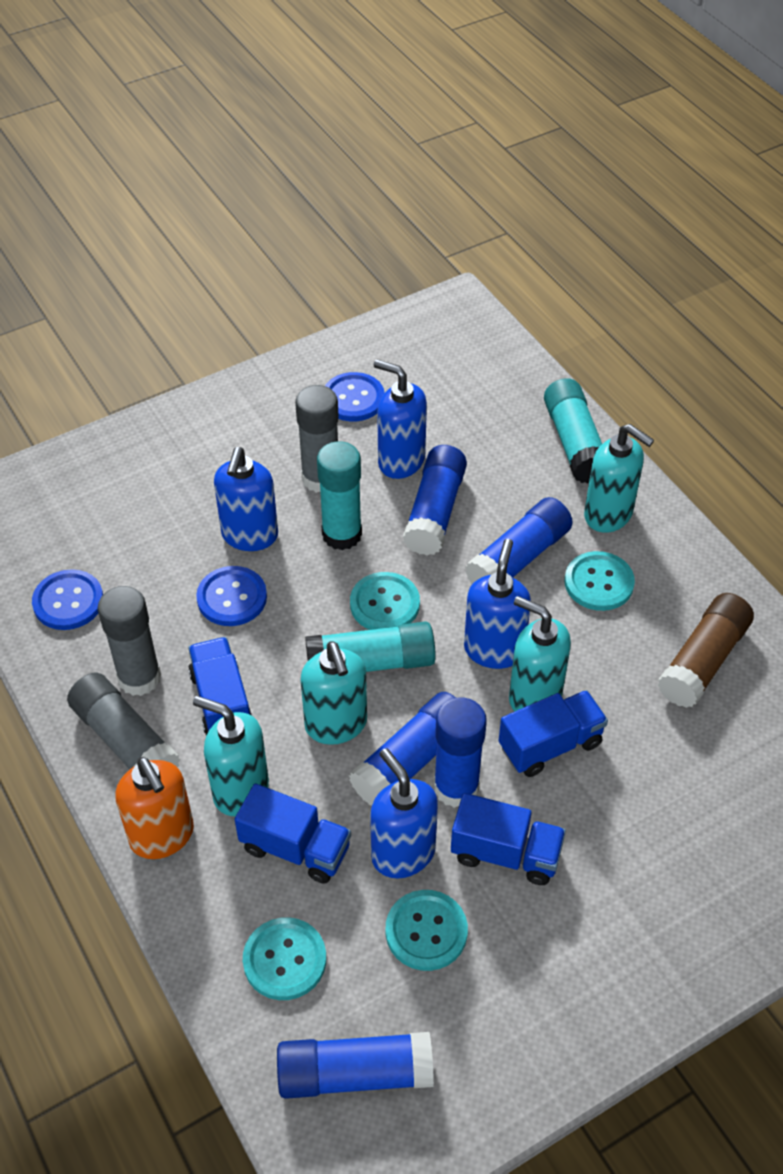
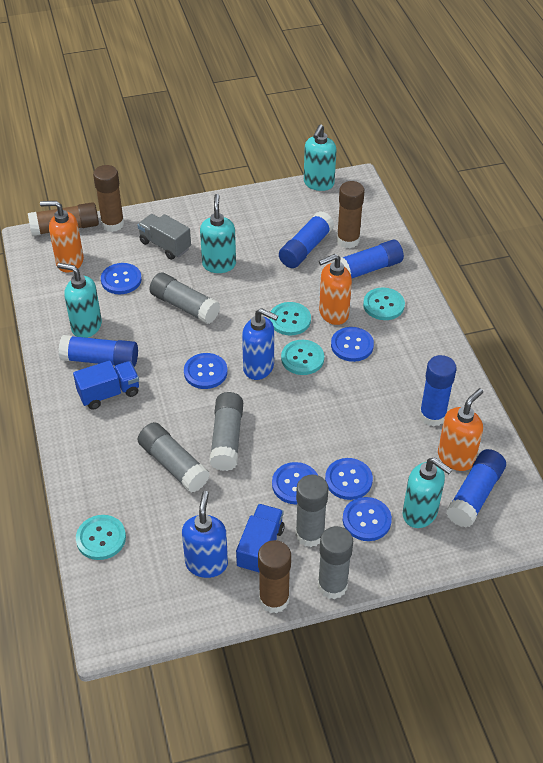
blue button: [32,569,103,630] [196,566,267,626] [325,372,385,421] = 3 -> [101,263,142,294] [184,353,228,389] [272,462,318,504] [325,458,373,500] [331,327,374,362] [343,497,392,541] = 6
blue soap dispenser: [214,447,278,551] [370,748,438,879] [374,359,427,479] [464,539,531,669] = 4 -> [182,491,228,578] [242,308,278,380] = 2
blue truck: [188,637,253,735] [235,783,351,884] [451,793,566,885] [498,690,608,777] = 4 -> [73,360,139,410] [236,504,285,574] = 2
brown glue stick: [658,593,754,708] = 1 -> [28,202,99,236] [93,165,124,232] [258,540,291,613] [337,181,365,248] = 4
grey glue stick: [67,673,180,769] [98,586,161,696] [295,385,339,493] = 3 -> [138,422,210,493] [150,272,220,324] [209,392,243,471] [295,475,329,547] [318,526,353,599] = 5
grey truck: none = 0 -> [138,214,191,260] = 1
orange soap dispenser: [115,757,194,859] = 1 -> [40,201,84,272] [319,254,352,325] [438,388,483,471] = 3
turquoise glue stick: [305,621,436,672] [317,441,362,550] [544,378,602,483] = 3 -> none = 0

